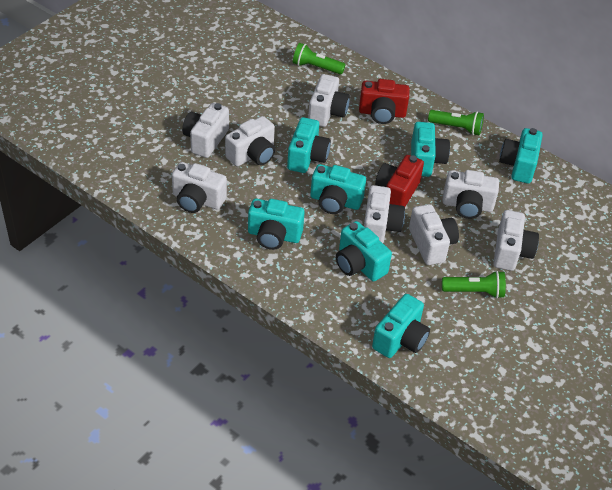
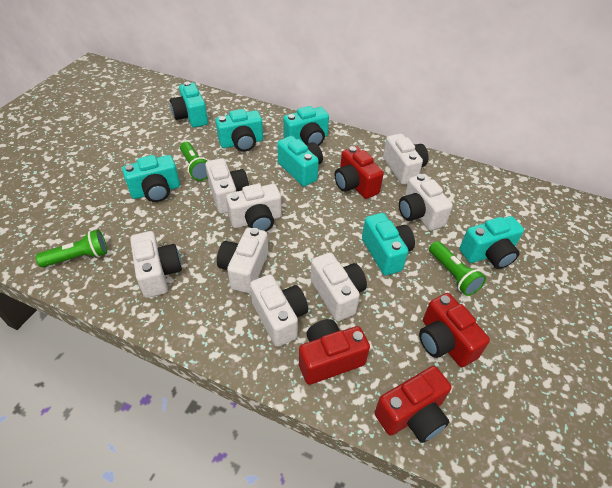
red camera: [359,79,410,124] [375,155,424,206] = 2 -> [299,319,370,385] [335,146,384,199] [375,366,452,443] [419,293,490,367] = 4

